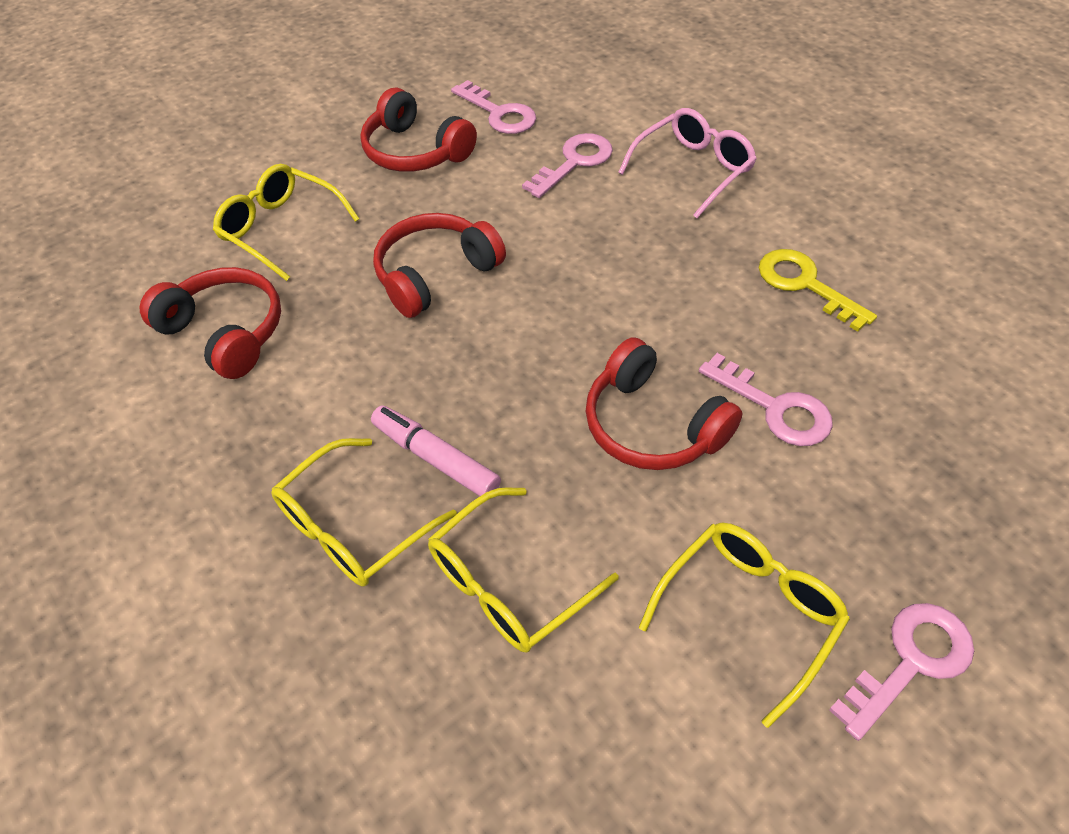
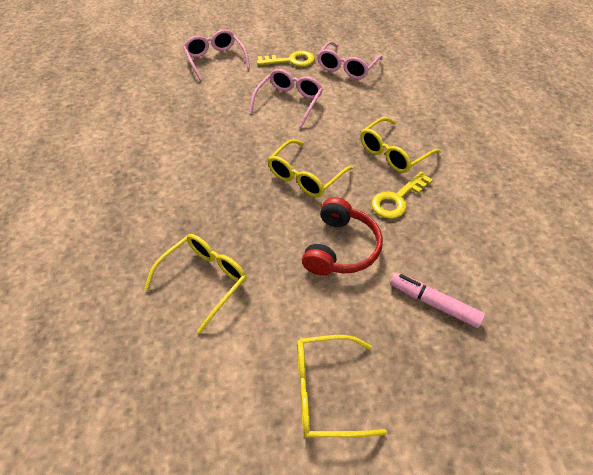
pink glasses: [618,108,757,218] = 1 -> [183,29,250,81] [249,69,323,128] [317,41,383,79] = 3
pink key: [451,80,536,134] [522,133,613,198] [699,353,833,446] [829,603,974,741] = 4 -> none = 0
red headphones: [139,267,281,379] [360,87,477,172] [373,213,506,318] [586,337,742,470] = 4 -> [302,197,383,275] = 1
yellow key: [759,249,877,332] = 1 -> [257,51,315,67] [371,172,433,219] = 2

